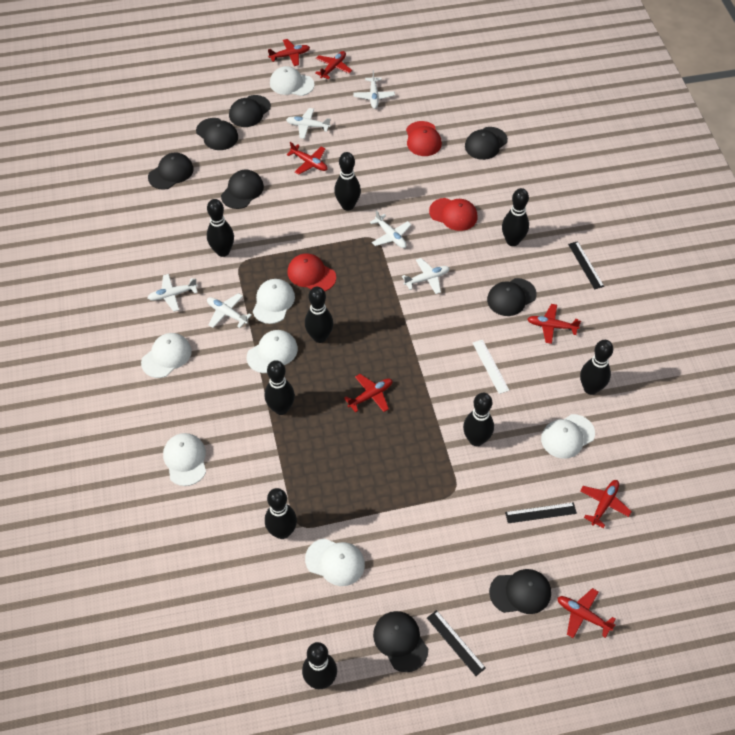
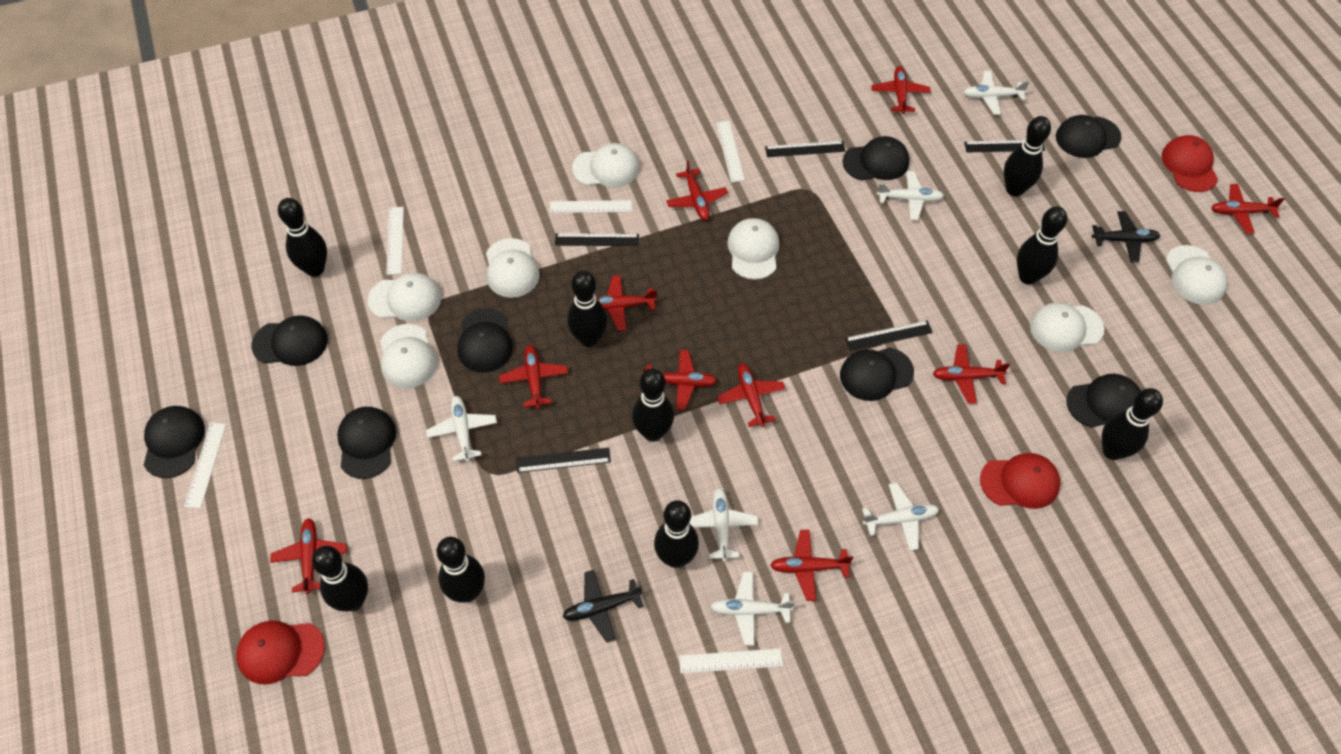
black plane: none = 0 -> [563,570,643,643] [1092,211,1160,263] = 2
black ruler: [427,610,486,676] [505,502,577,523] [568,241,604,290] = 3 -> [516,448,611,473] [555,233,639,246] [765,141,845,157] [845,320,933,351] [964,140,1045,153] = 5
red plane: [268,39,310,66] [287,142,328,175] [315,51,352,79] [344,374,393,413] [528,304,581,344] [557,588,615,638] [580,480,632,528] = 7 -> [270,518,347,594] [499,345,568,409] [597,275,657,331] [643,350,717,410] [666,161,728,221] [717,363,785,427] [770,530,854,601] [871,66,931,114] [933,344,1010,404] [1211,184,1285,234] = 10
white ruler: [473,340,509,394] = 1 -> [184,423,226,508] [386,207,404,275] [550,200,632,213] [679,648,783,673] [716,121,745,182] = 5

